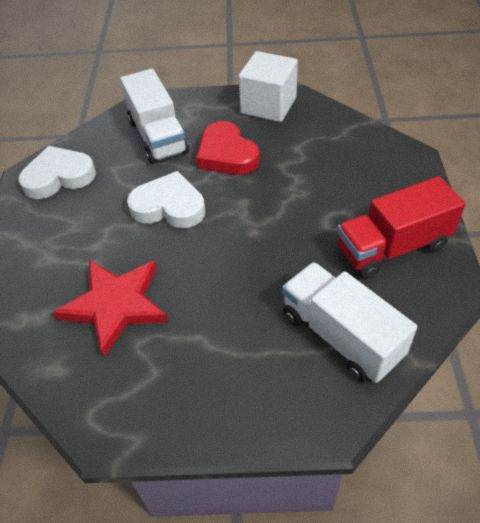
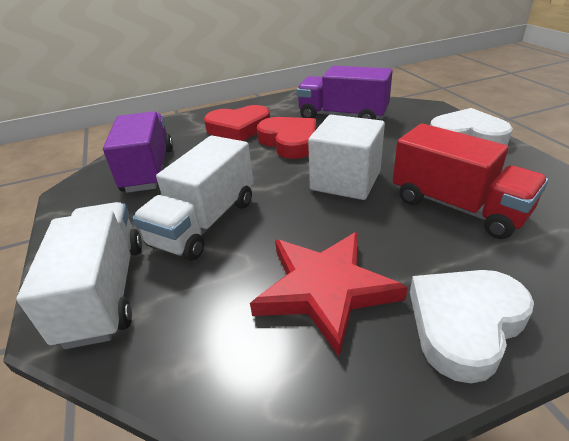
purple truck: none = 0 -> [103,111,173,193] [297,66,392,120] = 2
red heart: [196,121,259,175] = 1 -> [204,105,270,141] [257,117,316,159] = 2

